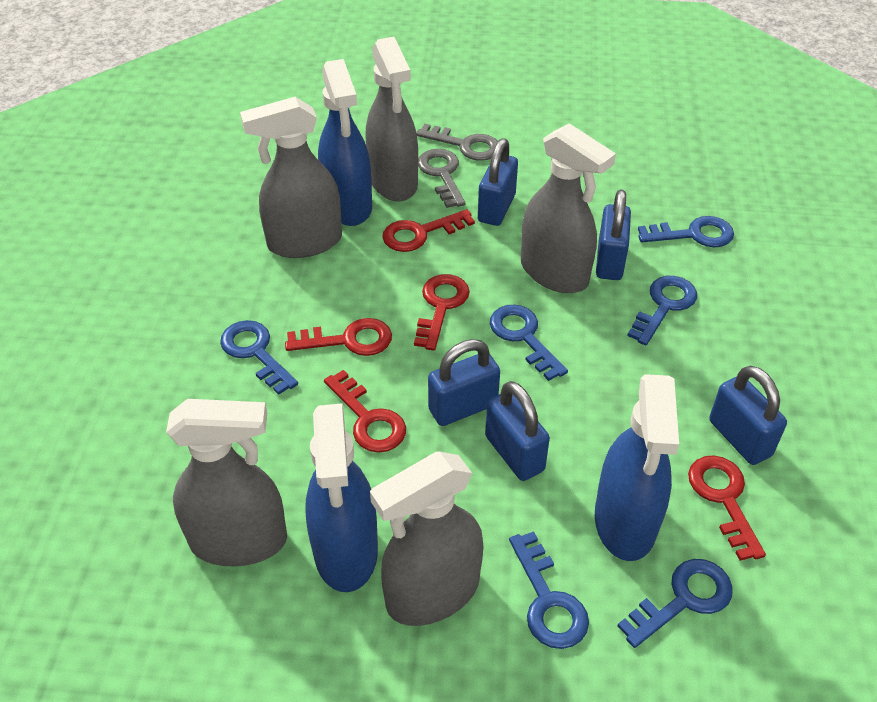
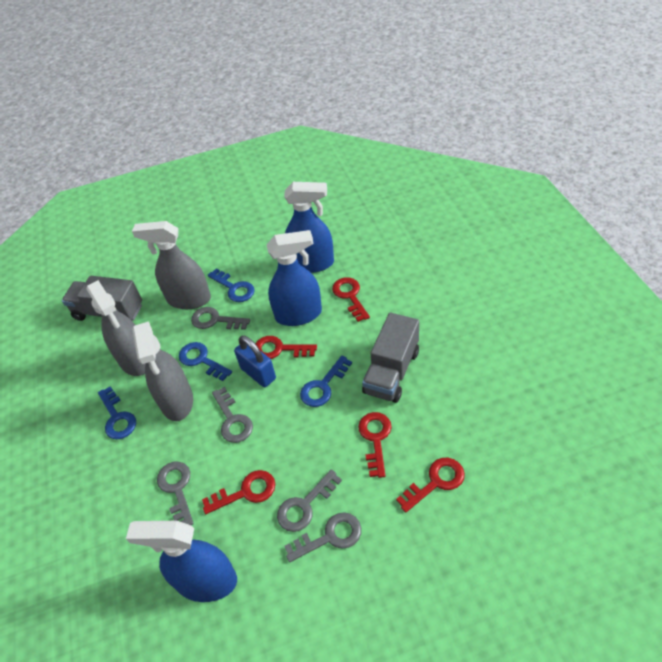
blue key: [220,320,298,395] [490,305,568,381] [509,531,589,649] [617,559,733,648] [627,276,697,345] [638,216,734,247] = 6 -> [98,386,136,439] [179,342,232,381] [208,268,255,302] [300,355,352,407] = 4
blue padlock: [428,339,500,426] [478,138,518,226] [485,381,550,481] [596,189,631,280] [709,365,787,465] = 5 -> [234,336,276,387] = 1
grey key: [416,124,498,161] [418,149,465,208] = 2 -> [157,462,194,525] [191,307,250,330] [212,387,253,443] [277,469,342,532] [285,512,361,562] = 5
grey spray bottle: [166,399,287,567] [240,97,342,258] [365,37,418,202] [370,451,483,626] [521,123,616,293] = 5 -> [86,280,145,376] [132,221,211,309] [132,321,193,421] = 3
grey truck: none = 0 -> [62,276,142,321] [362,313,419,403] = 2

